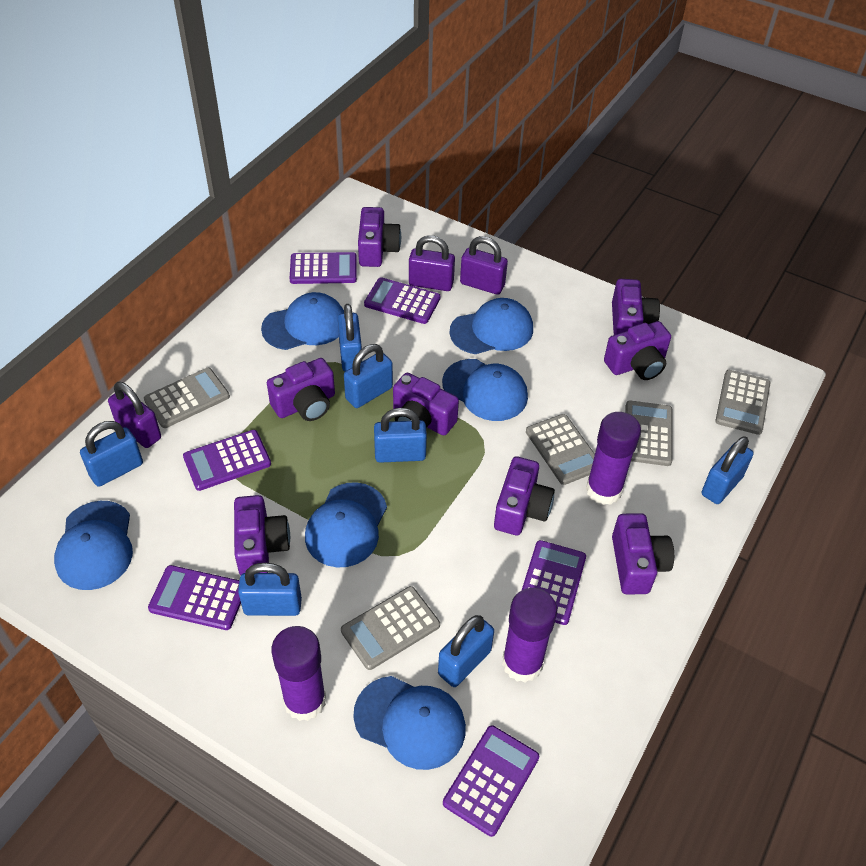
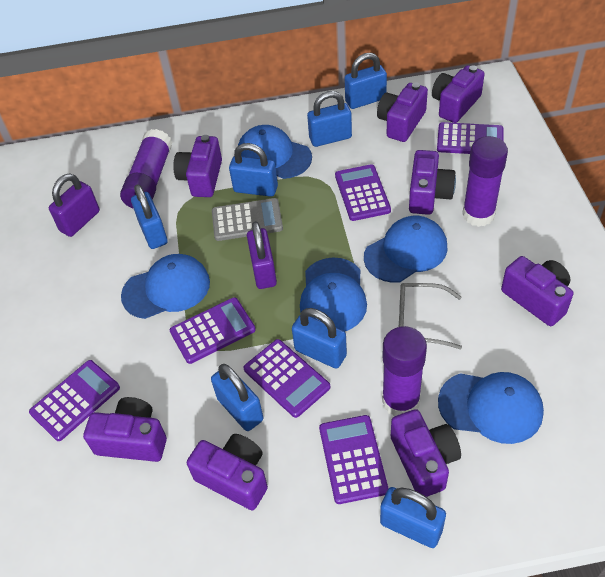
blue cap: [54,501,133,590] [261,292,344,350] [305,482,387,567] [353,676,466,770] [442,359,528,421] [449,298,533,354] = 6 -> [121,254,210,319] [238,125,312,179] [300,257,367,332] [364,216,448,283] [438,372,544,444] = 5
grey calculator: [144,368,230,428] [341,586,440,670] [526,414,595,485] [625,400,672,466] [715,370,771,435] = 5 -> [212,198,283,241] = 1
grey glasses: none = 0 -> [399,283,462,349] = 1
purple padlock: [108,382,161,448] [409,235,455,291] [460,236,508,295] = 3 -> [49,173,100,237] [247,221,277,289] = 2

